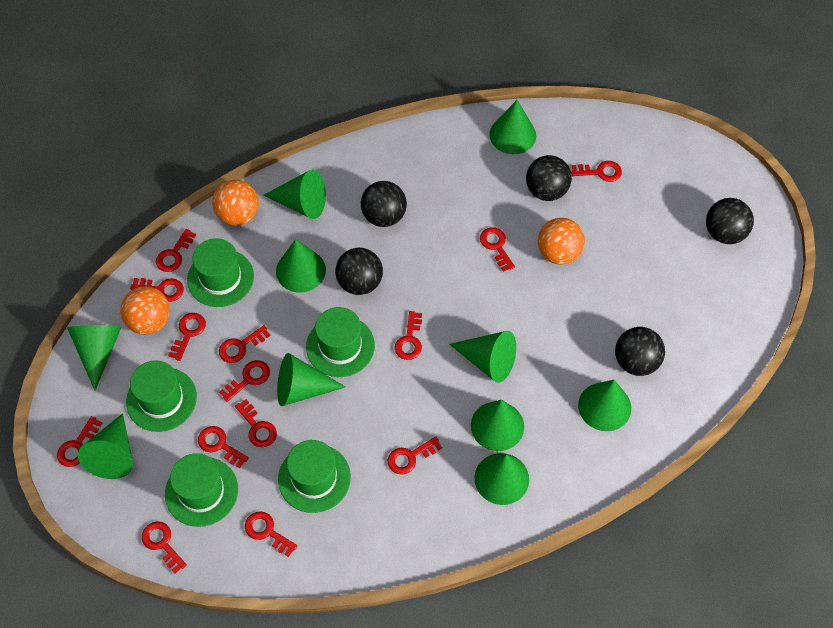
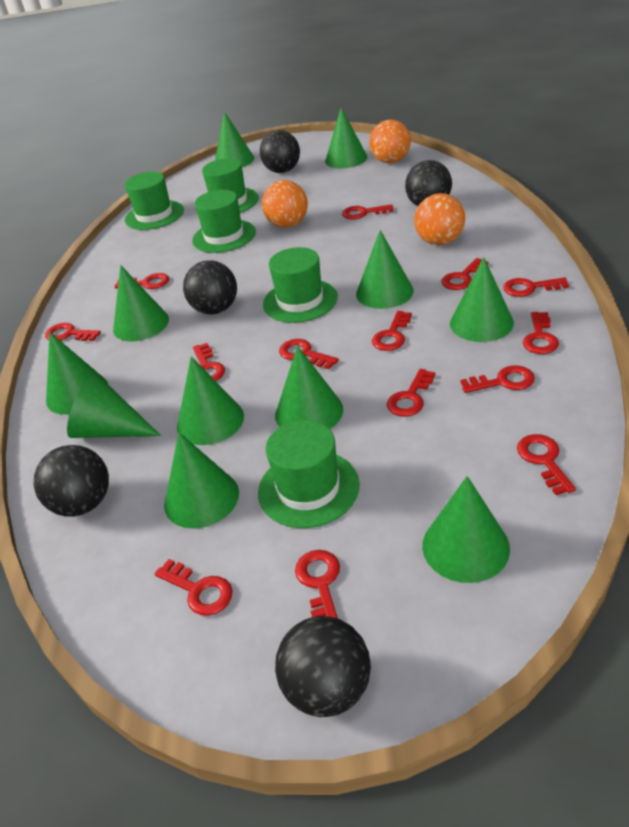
green cone: [67,325,121,391] [78,413,133,479] [264,170,326,219] [276,239,326,292] [277,353,345,406] [449,331,516,383] [471,400,524,451] [475,453,529,505] [489,100,536,154] [578,380,631,431] = 10 -> [46,332,108,415] [67,374,161,438] [113,265,169,341] [164,432,239,529] [177,356,244,445] [215,111,254,167] [275,346,343,429] [325,107,367,168] [356,230,414,309] [422,476,510,583] [450,257,514,342] = 11

